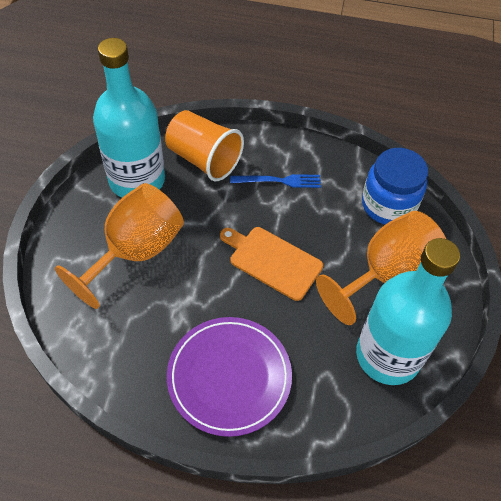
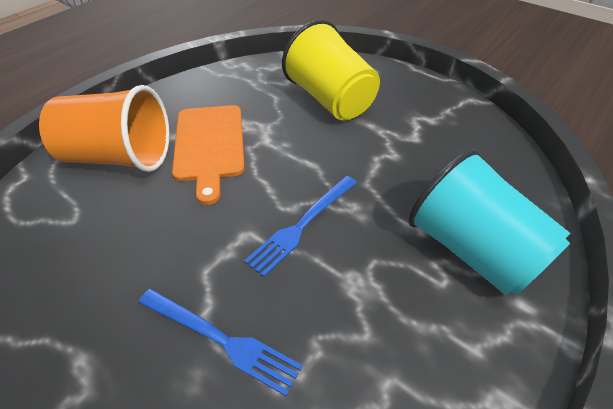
blue fork: [230,174,321,188] = 1 -> [138,289,303,396] [244,176,357,277] = 2
blue jar: [362,148,428,225] = 1 -> none = 0
orange goblet: [55,183,184,309] [316,211,446,325] = 2 -> none = 0
purple plate: [167,317,292,437] = 1 -> none = 0
turquoise bottle: [93,38,165,198] [356,238,460,385] = 2 -> none = 0
turquoise cup: none = 0 -> [408,149,570,296] = 1
yellow cup: none = 0 -> [282,20,380,120] = 1

